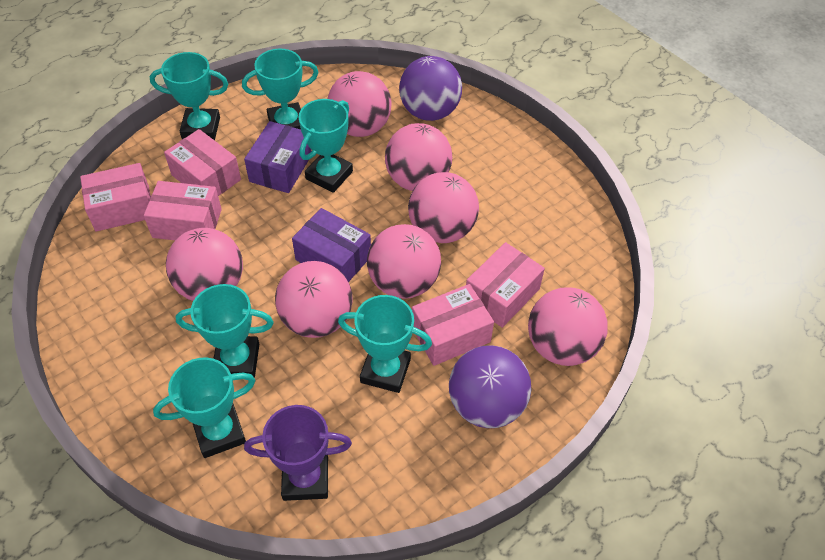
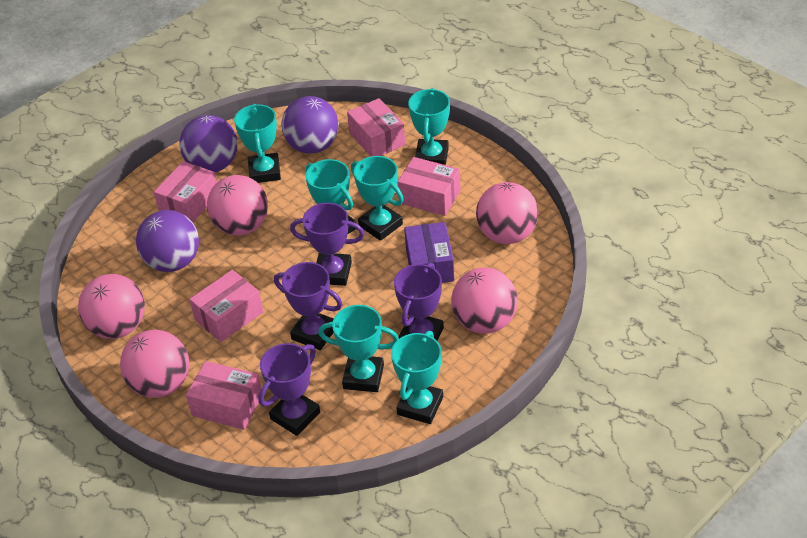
pink ball: [166,228,243,301] [275,261,353,338] [328,71,392,137] [367,224,441,299] [385,123,452,191] [408,172,479,243] [528,287,608,366] = 7 -> [78,274,145,339] [120,330,189,398] [207,175,268,235] [451,268,518,334] [476,182,538,244] = 5
purple ball: [399,56,462,121] [449,345,531,428] = 2 -> [136,210,199,272] [179,115,238,172] [282,96,339,154] = 3
purple box: [244,121,311,193] [292,208,371,282] = 2 -> [404,222,454,283] = 1
purple trophy: [244,405,352,501] = 1 -> [258,343,320,436] [274,262,343,350] [290,203,365,286] [394,263,444,340] = 4

